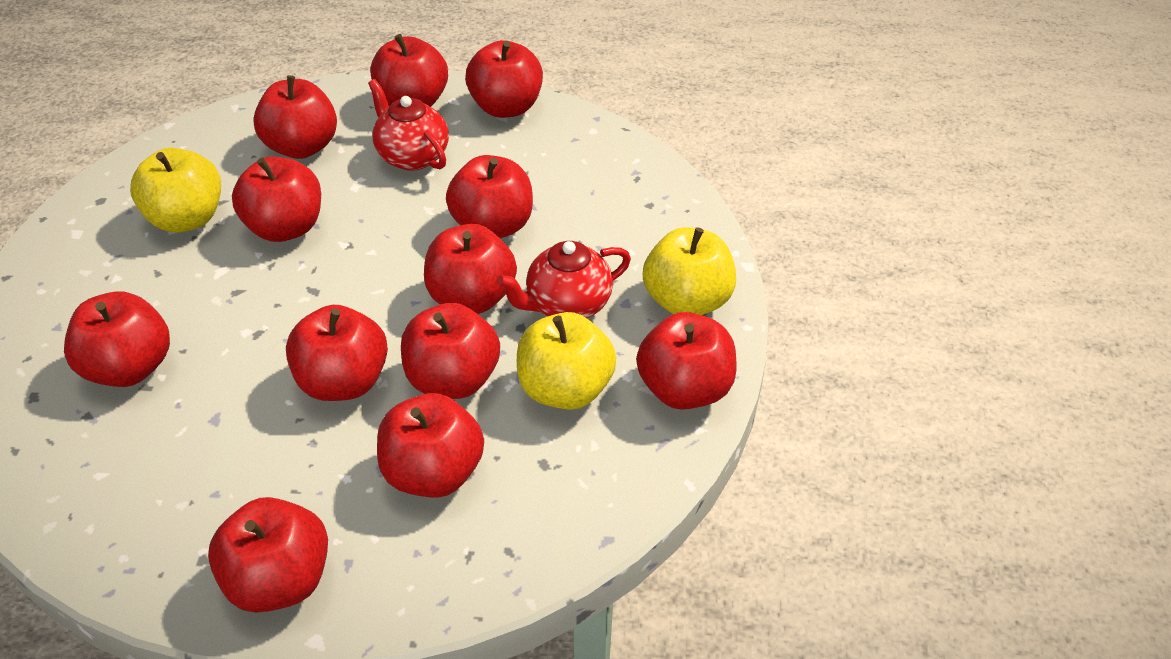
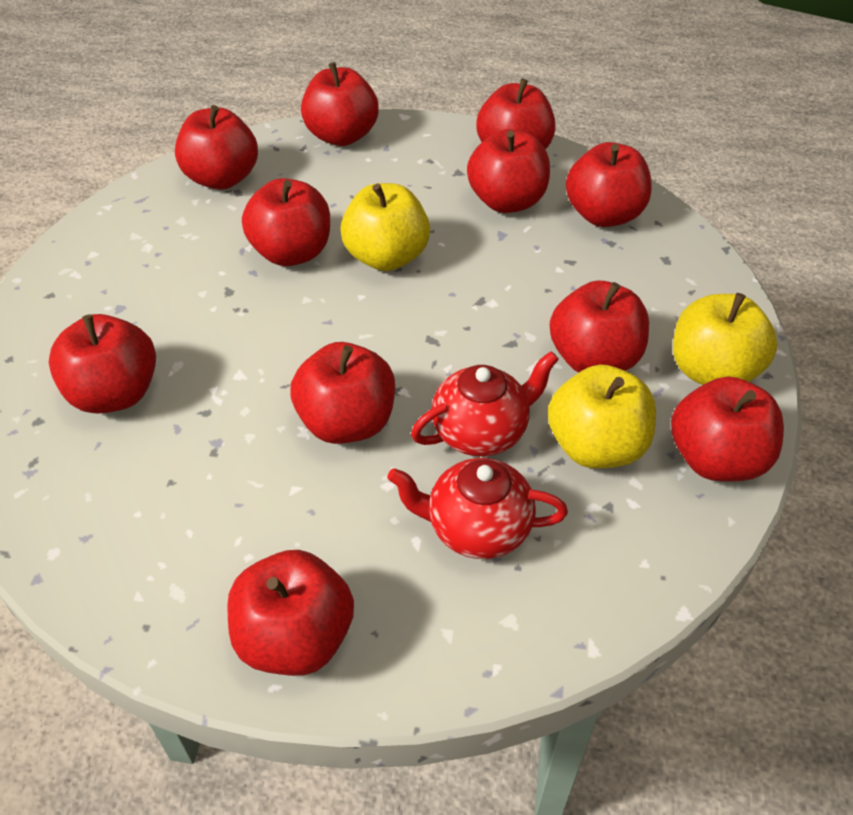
red apple: [64,291,170,387] [208,497,328,613] [232,156,321,242] [253,75,337,159] [286,305,388,401] [371,34,448,107] [377,393,484,498] [401,303,500,399] [424,224,517,314] [446,155,533,238] [465,40,543,118] [636,312,737,410] = 12 -> [49,314,156,413] [175,105,258,190] [227,550,354,676] [242,178,330,266] [291,342,395,444] [301,62,379,146] [467,129,550,213] [476,79,556,149] [550,281,649,373] [566,142,652,227] [671,376,784,481] = 11

